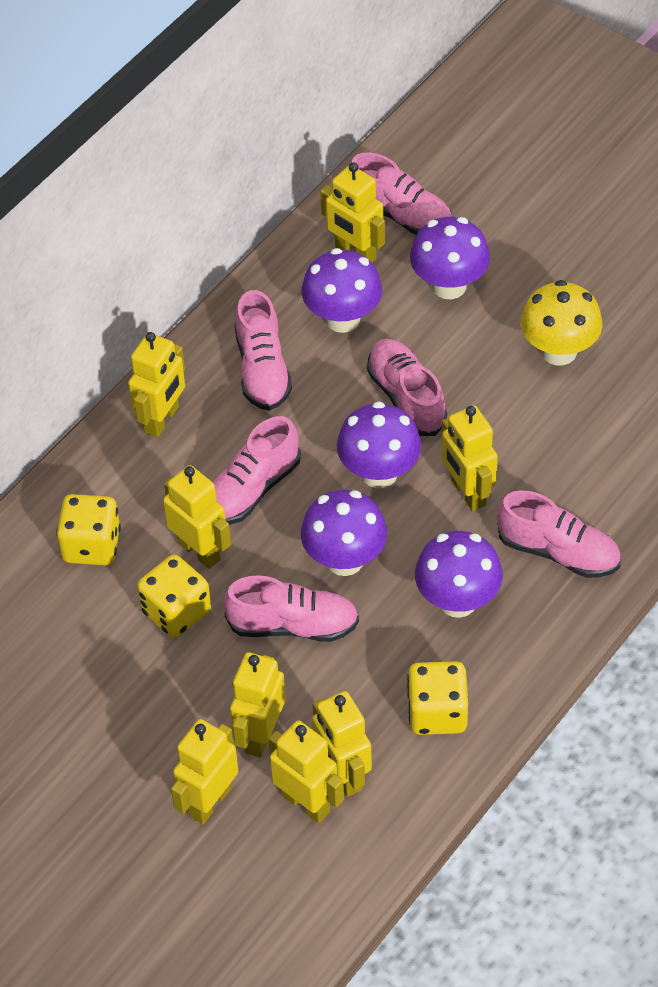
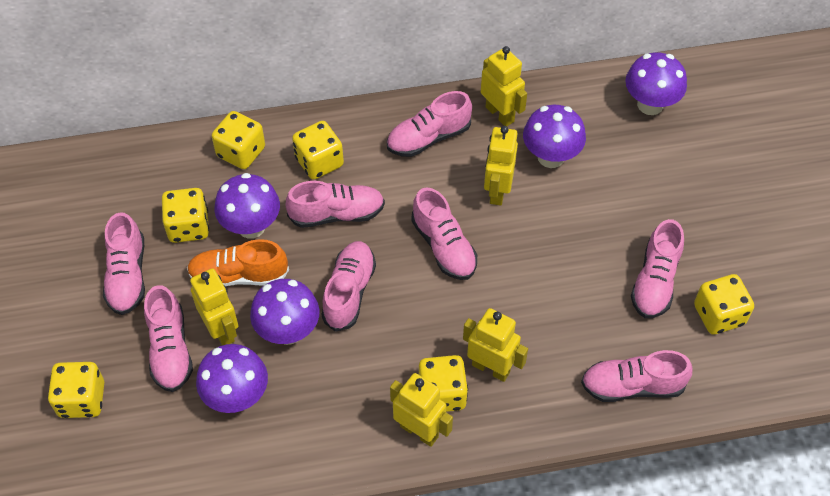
orange shoe: none = 0 -> [187,239,289,286] = 1
pink shoe: [213,416,301,525] [223,575,359,642] [235,290,292,411] [350,153,452,235] [367,339,447,436] [497,490,621,578] = 6 -> [103,212,145,315] [144,285,193,392] [285,181,385,228] [322,241,376,332] [387,91,472,157] [411,188,477,280] [581,350,693,402] [631,219,684,318] = 8
yellow dice: [56,494,121,566] [137,555,211,638] [407,661,468,735] = 3 -> [48,362,104,418] [162,188,209,243] [212,111,265,169] [292,121,344,179] [419,355,468,412] [694,274,754,335] = 6
yellow mushroom: [521,280,602,365] = 1 -> none = 0
yellow robot: [128,332,185,438] [163,465,231,569] [171,719,238,824] [230,652,286,757] [269,720,344,823] [312,691,372,797] [320,162,385,262] [442,406,498,511] = 8 -> [190,269,238,345] [390,373,453,447] [463,308,528,382] [481,46,527,126] [484,126,518,206] = 5

